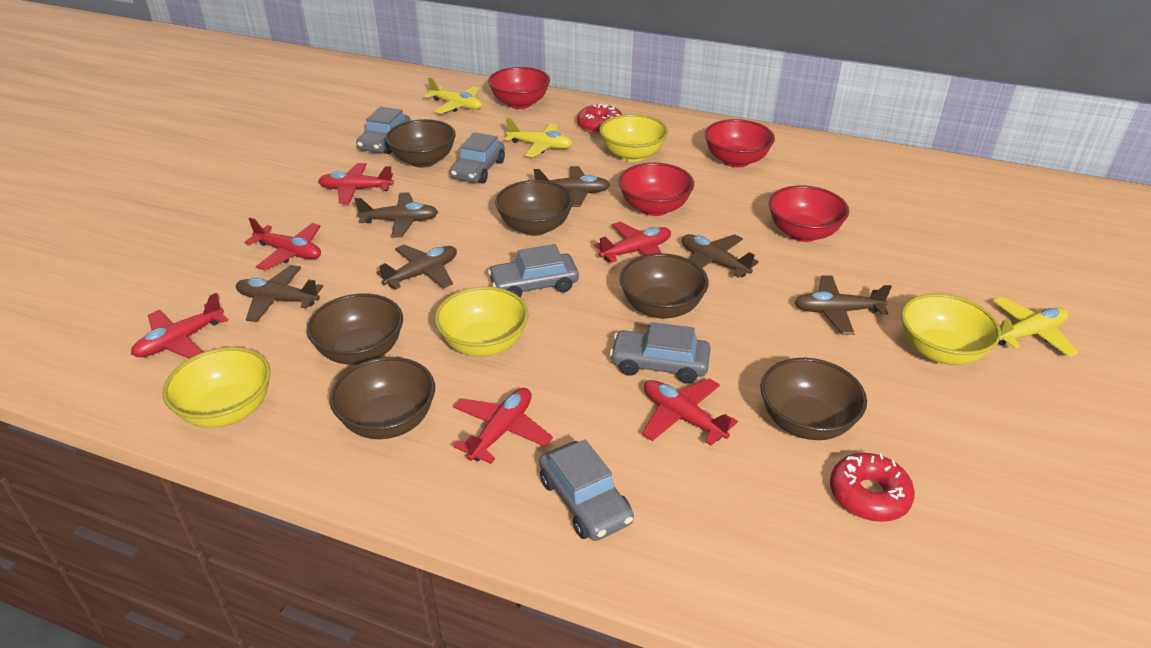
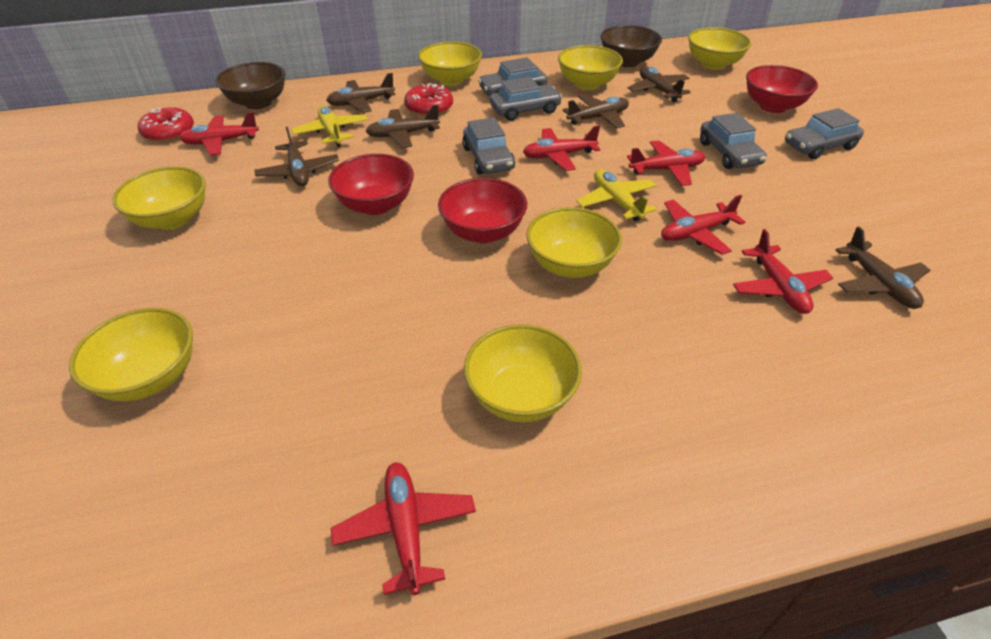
brown bowl: [307,293,403,365] [330,357,435,439] [385,119,456,168] [495,180,574,236] [620,253,709,319] [761,358,867,440] = 6 -> [215,62,286,109] [601,25,662,67] = 2
red bowl: [488,67,550,109] [619,163,694,216] [705,119,775,168] [769,185,849,242] = 4 -> [328,154,414,215] [438,178,527,243] [746,65,818,113] = 3
yellow bowl: [163,347,271,428] [434,286,529,357] [599,114,668,162] [901,294,1001,365] = 4 -> [69,308,193,401] [112,166,206,230] [418,41,482,86] [464,324,582,422] [526,207,622,278] [558,45,623,90] [688,27,751,70] = 7
yellow plane: [424,77,482,114] [504,118,573,157] [993,297,1079,357] = 3 -> [291,105,368,147] [576,169,657,221] = 2

